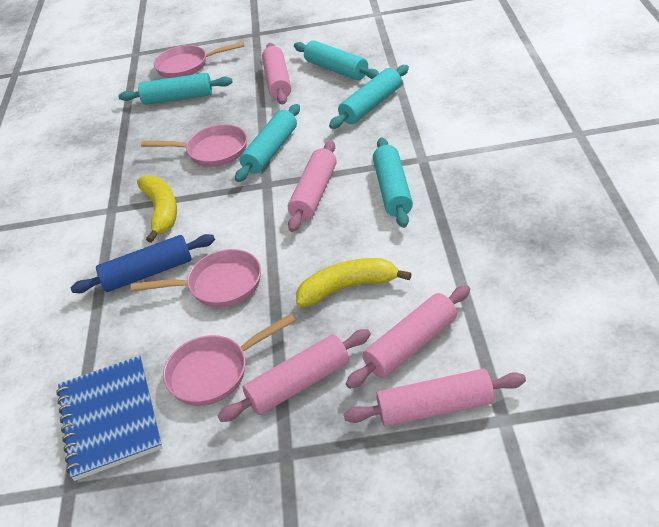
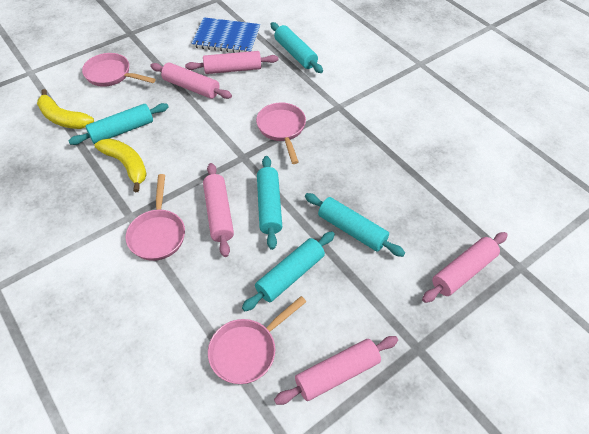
blue rolling pin: [71,234,215,293] = 1 -> none = 0

